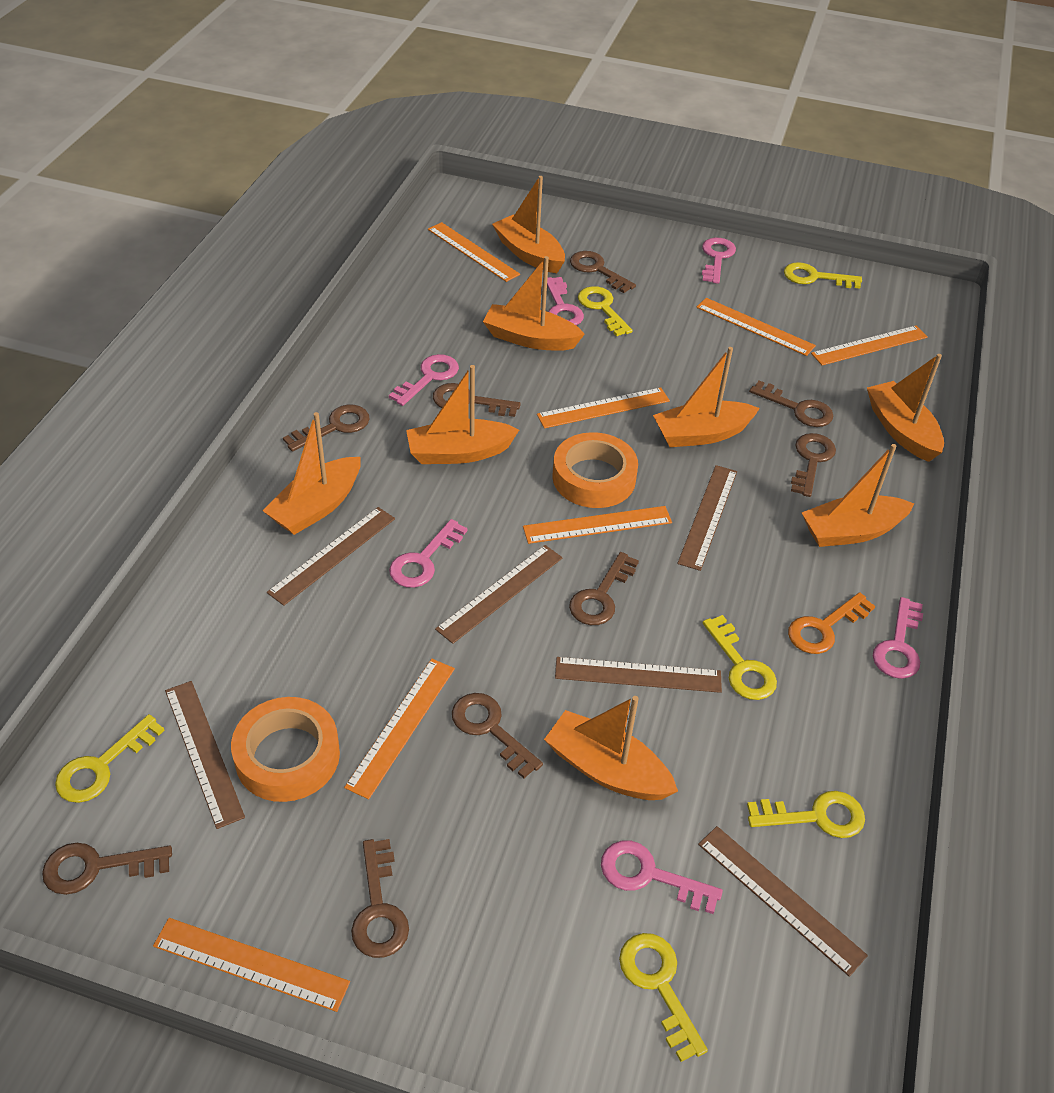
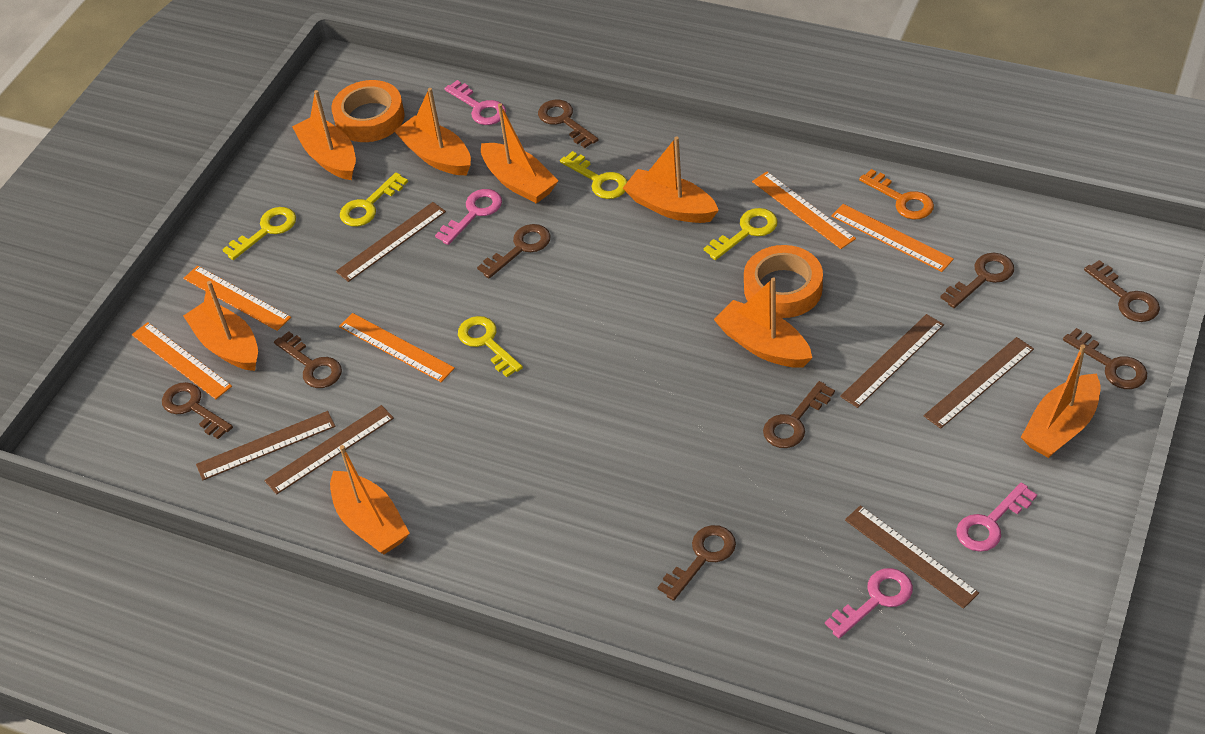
orange ruler: [153,918,350,1012] [344,659,455,799] [428,222,520,282] [523,506,672,544] [537,387,670,428] [696,298,816,356] [811,326,928,365] = 7 -> [132,322,232,399] [183,266,291,331] [339,313,455,382] [752,172,856,249] [831,204,954,272] = 5
pink key: [389,354,459,406] [389,519,468,588] [547,277,584,326] [601,840,723,914] [702,238,736,284] [873,597,923,679] = 6 -> [435,189,502,245] [444,80,506,125] [825,568,913,639] [956,482,1037,552] = 4
yellow key: [55,714,165,803] [578,286,633,336] [619,933,708,1062] [703,615,777,700] [747,791,865,838] [784,262,862,289] = 6 -> [222,207,296,260] [340,172,408,227] [458,316,523,377] [560,151,628,199] [704,208,778,260] = 5

